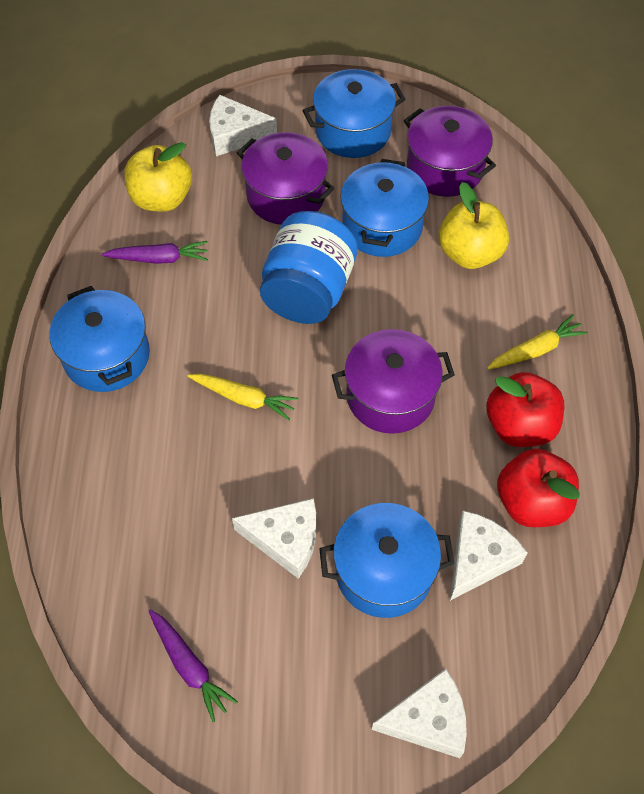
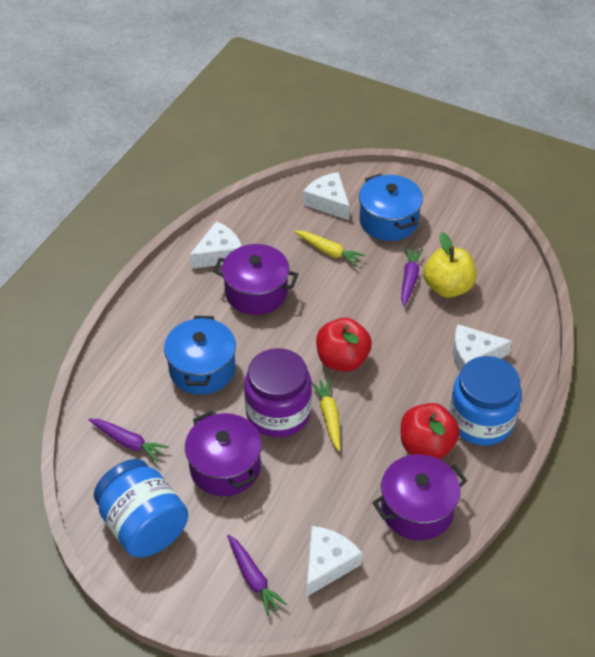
blue jar: [260,211,358,324] = 1 -> [94,459,188,557] [449,356,522,446] = 2
blue pot: [49,286,150,392] [302,69,406,158] [319,503,455,618] [340,159,429,257] = 4 -> [164,316,236,395] [359,174,423,241] = 2
purple carrot: [102,241,208,264] [148,610,238,722] = 2 -> [88,419,169,462] [227,535,287,616] [401,247,423,307] = 3
purple jar: none = 0 -> [244,348,312,437] = 1
yellow apple: [124,142,192,212] [439,182,509,269] = 2 -> [423,232,477,298] = 1

